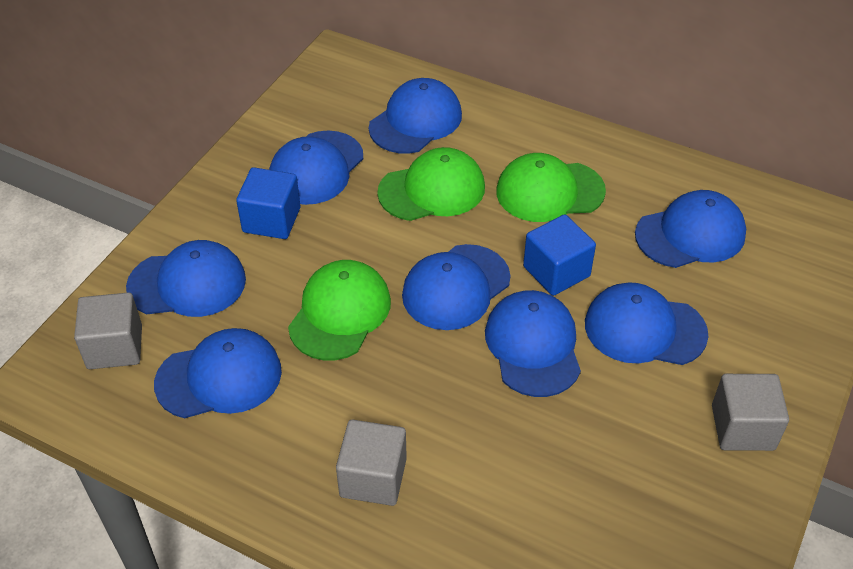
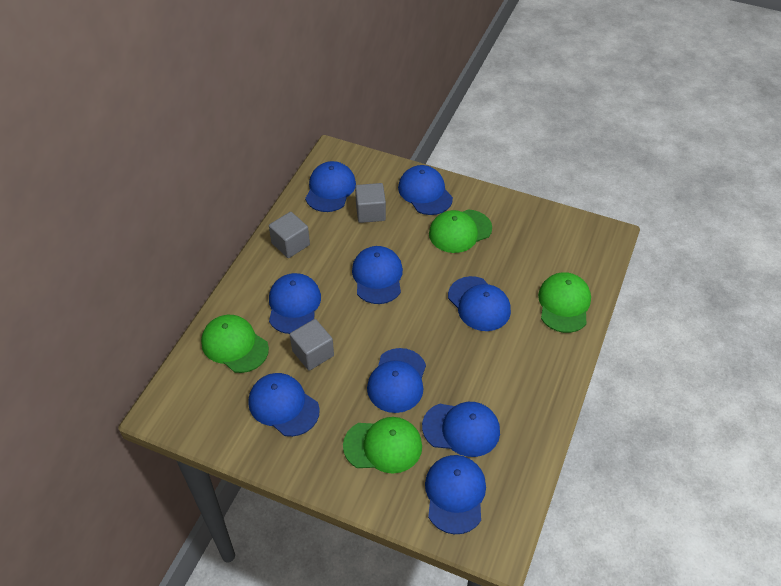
blue cap: [126,240,246,317] [154,328,282,418] [269,131,363,205] [369,78,462,154] [402,244,510,330] [485,290,581,397] [585,282,708,365] [635,190,746,268] = 8 -> [248,373,320,437] [269,273,321,334] [305,161,356,212] [352,246,403,304] [367,348,426,413] [398,165,453,215] [422,402,500,457] [425,455,486,534] [448,276,511,331] = 9
blue cube: [236,167,301,239] [523,214,596,296] = 2 -> none = 0
green cap: [288,260,391,360] [377,147,485,221] [496,153,606,222] = 3 -> [201,315,269,373] [343,417,422,474] [429,210,492,253] [538,272,591,333] = 4

